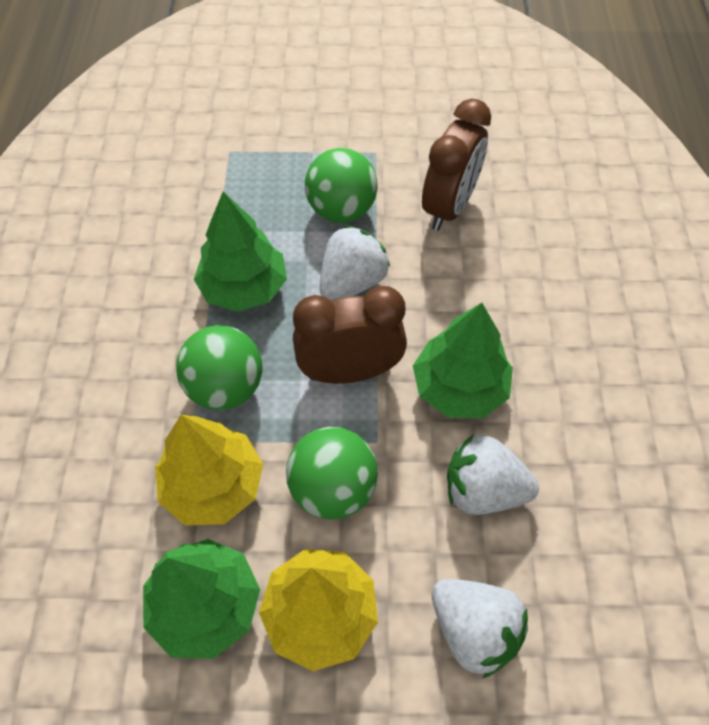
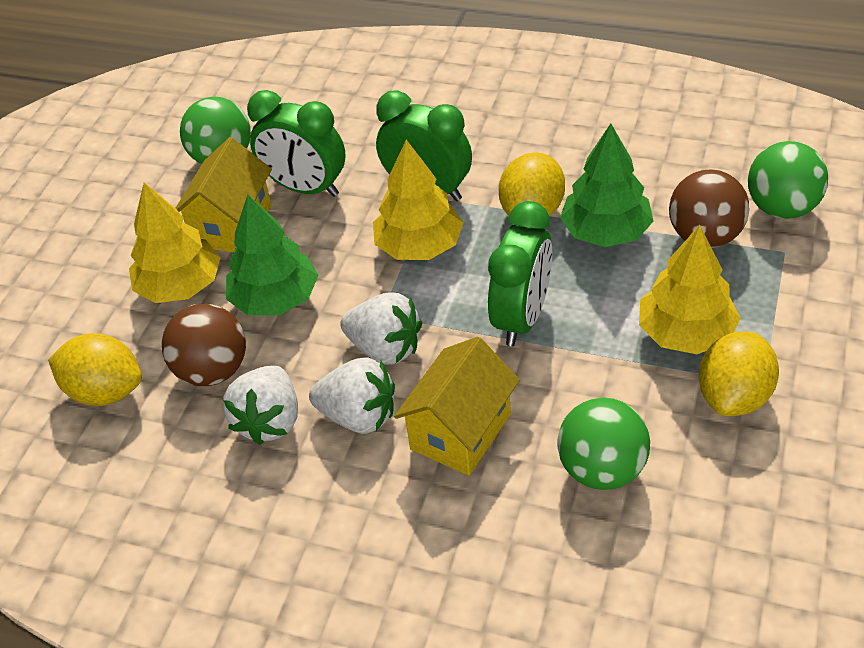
brown ball: none = 0 -> [162,303,246,387] [669,169,749,248] = 2
brown clock: [293,286,407,384] [422,99,491,231] = 2 -> none = 0
green clock: none = 0 -> [247,90,346,197] [376,90,472,201] [488,201,552,346] = 3
green tree: [143,539,260,659] [194,192,287,312] [413,303,513,418] = 3 -> [226,195,318,315] [560,124,654,247] = 2
yellow house: none = 0 -> [176,137,272,253] [394,337,520,476] = 2
yellow lemon: none = 0 -> [48,333,142,406] [499,152,565,216] [699,332,779,416] = 3
yellow tree: [155,415,263,525] [259,549,378,671] = 2 -> [129,183,221,303] [373,140,463,260] [639,225,741,354] = 3

